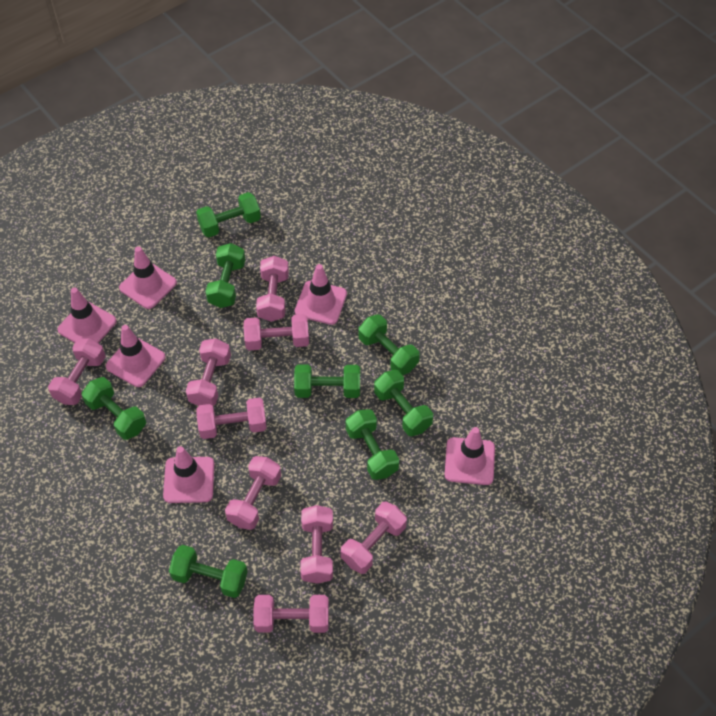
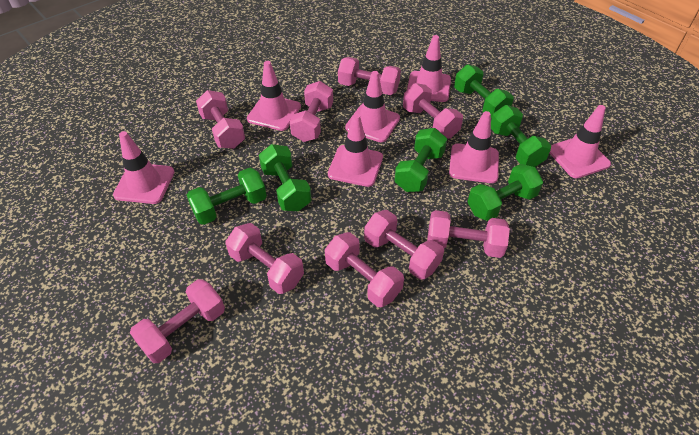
green dumbbell: [82,377,146,440] [169,545,248,598] [196,192,261,237] [205,243,245,308] [294,364,360,398] [346,409,399,480] [359,315,420,375] [374,370,433,436] = 8 -> [187,168,267,225] [259,144,311,211] [394,128,447,192] [454,64,514,118] [468,164,543,221] [491,105,551,167] = 6
pink traffic cone: [57,287,117,343] [106,325,166,387] [119,246,177,309] [163,446,214,503] [295,264,347,325] [445,427,495,485] = 6 -> [113,131,175,204] [247,61,301,131] [328,114,383,187] [345,71,400,142] [407,35,451,102] [449,111,499,183] [549,105,611,178] = 7

